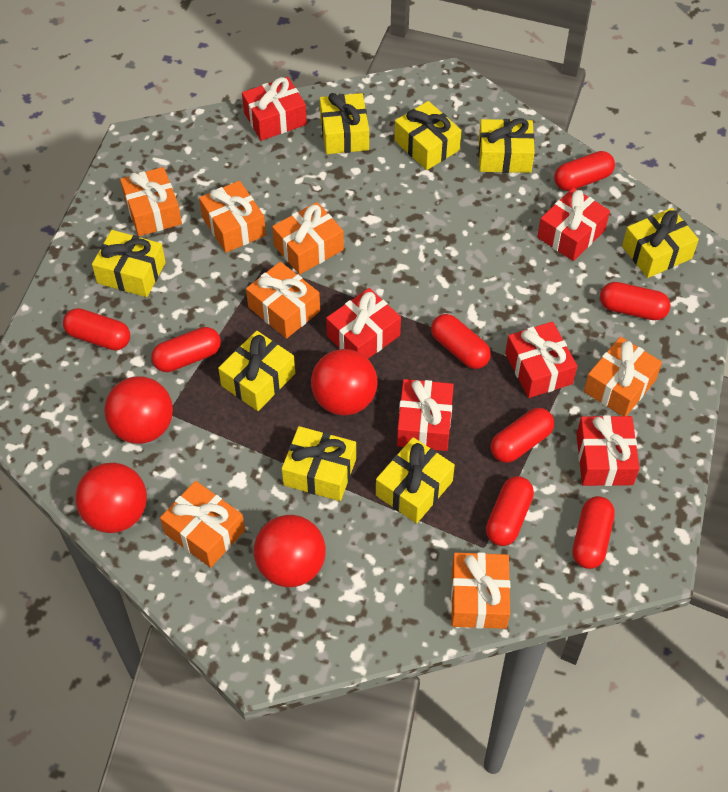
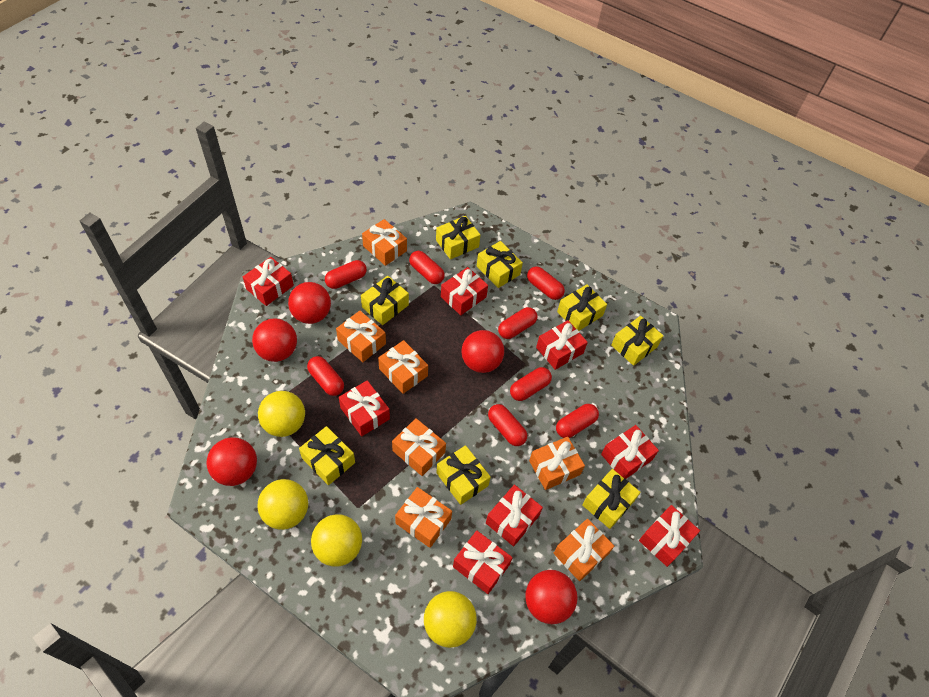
red ball: [75,463,147,533] [104,376,173,444] [254,515,326,587] [311,349,378,416] = 4 -> [207,437,257,486] [252,319,297,362] [288,282,331,324] [462,330,504,373] [525,570,578,624] = 5
red gift: [242,77,307,141] [326,288,401,359] [397,379,454,451] [505,322,577,398] [537,188,610,261] [576,415,640,486] = 6 -> [243,257,294,306] [339,380,390,436] [441,267,488,315] [453,531,513,594] [486,485,543,546] [536,320,588,370] [601,425,659,479] [639,505,700,567] = 8
yellow ball: none = 0 -> [258,391,305,437] [258,479,308,530] [311,514,362,567] [424,591,477,648] = 4

